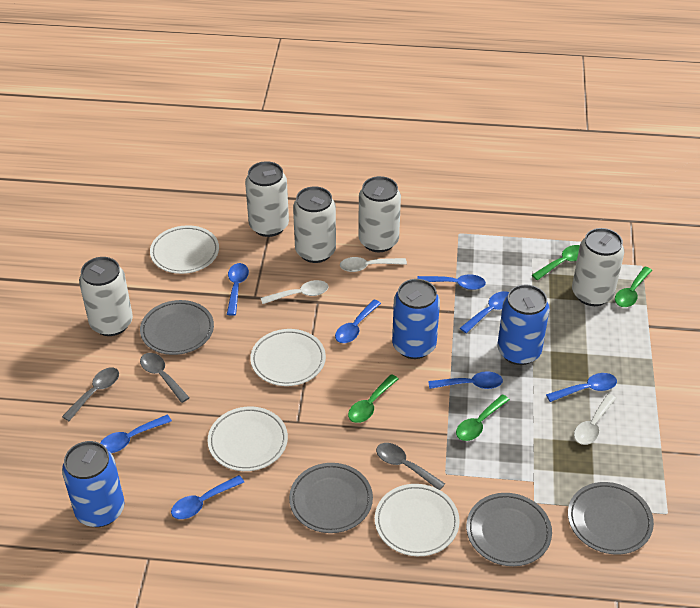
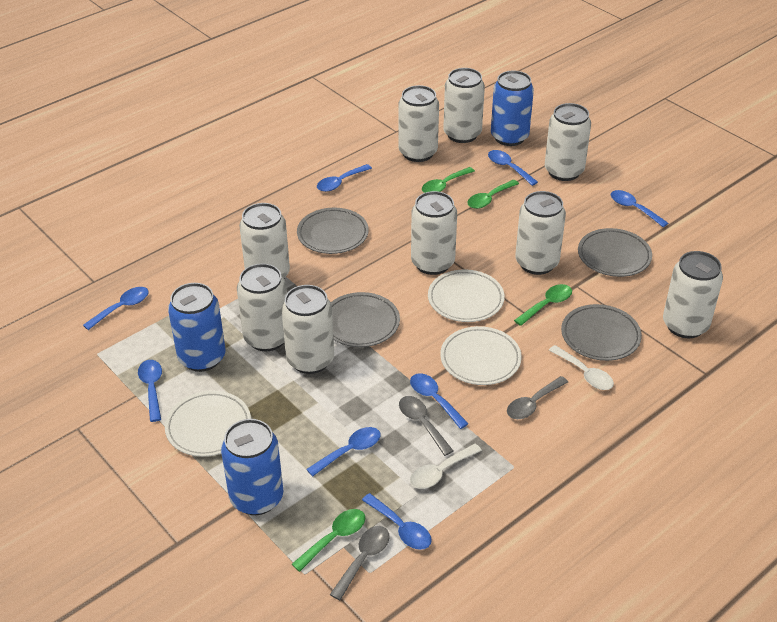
white can: [79,257,133,336] [245,161,289,237] [293,186,336,263] [358,176,401,252] [572,228,624,306] = 5 -> [237,263,287,351] [239,203,290,278] [282,285,334,374] [398,85,439,162] [411,191,457,275] [443,68,485,143] [515,191,566,275] [545,103,591,181] [663,251,723,338] = 9
white plate: [150,225,219,274] [208,406,288,471] [250,329,326,386] [375,484,460,556] = 4 -> [165,391,251,457] [428,269,505,322] [440,326,522,385] = 3
white spoon: [261,280,329,304] [340,257,407,272] [574,394,617,445] = 3 -> [410,444,482,489] [549,345,614,390] = 2

